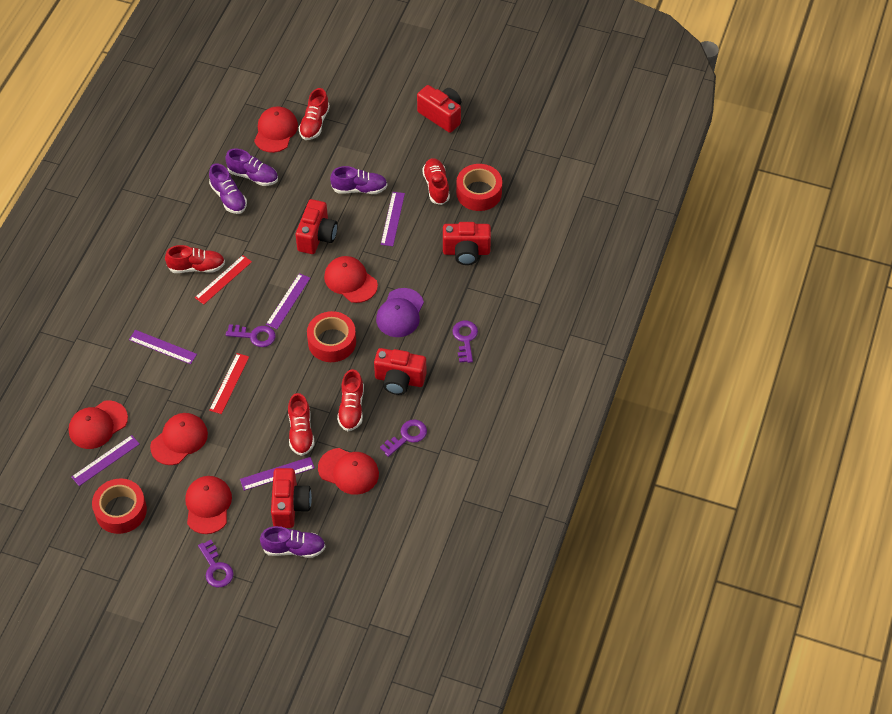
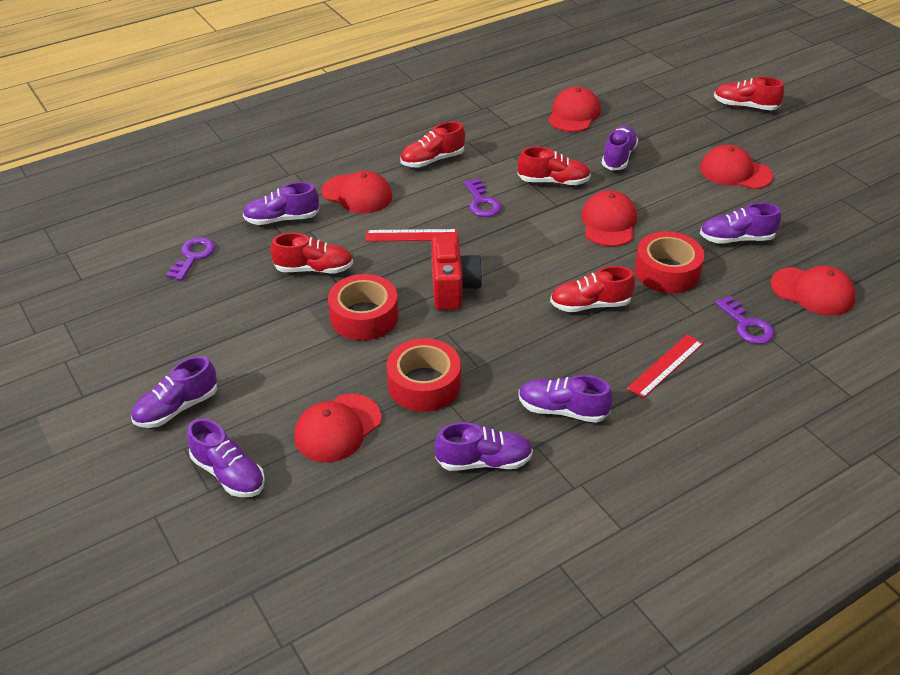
purple cap: [376,288,424,337] = 1 -> none = 0
purple key: [198,540,234,587] [226,324,276,347] [380,420,427,457] [452,320,478,363] = 4 -> [166,237,215,281] [464,179,502,217] [715,296,775,344] = 3
purple ruler: [72,435,140,486] [129,330,197,364] [240,457,315,491] [266,273,310,329] [381,192,405,246] = 5 -> none = 0
purple shoe: [209,163,247,214] [225,148,278,186] [260,526,326,558] [330,166,387,194] = 4 -> [131,356,217,428] [187,418,265,497] [243,182,319,225] [435,422,533,471] [519,375,613,423] [602,126,638,170] [700,203,781,244] = 7
red camera: [271,468,312,528] [296,199,338,254] [374,348,427,395] [417,85,461,133] [443,222,491,265] = 5 -> [431,235,482,310] = 1

